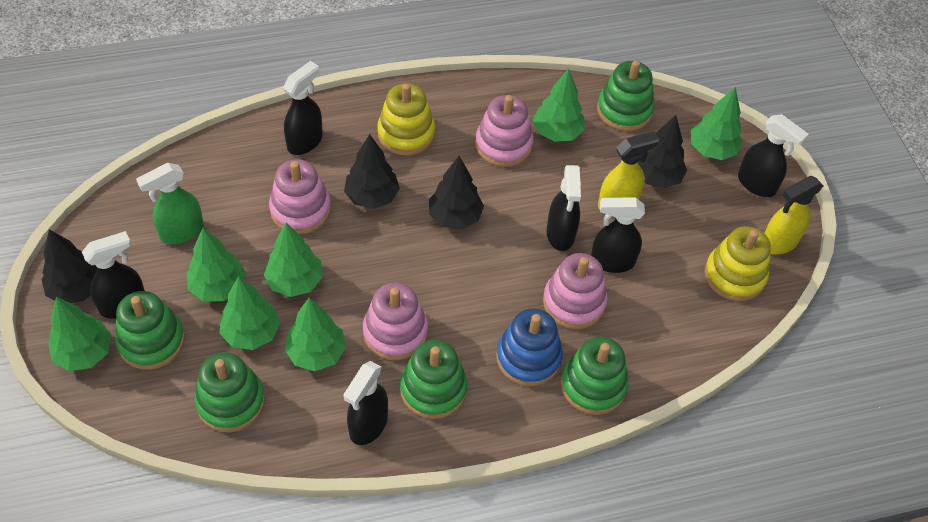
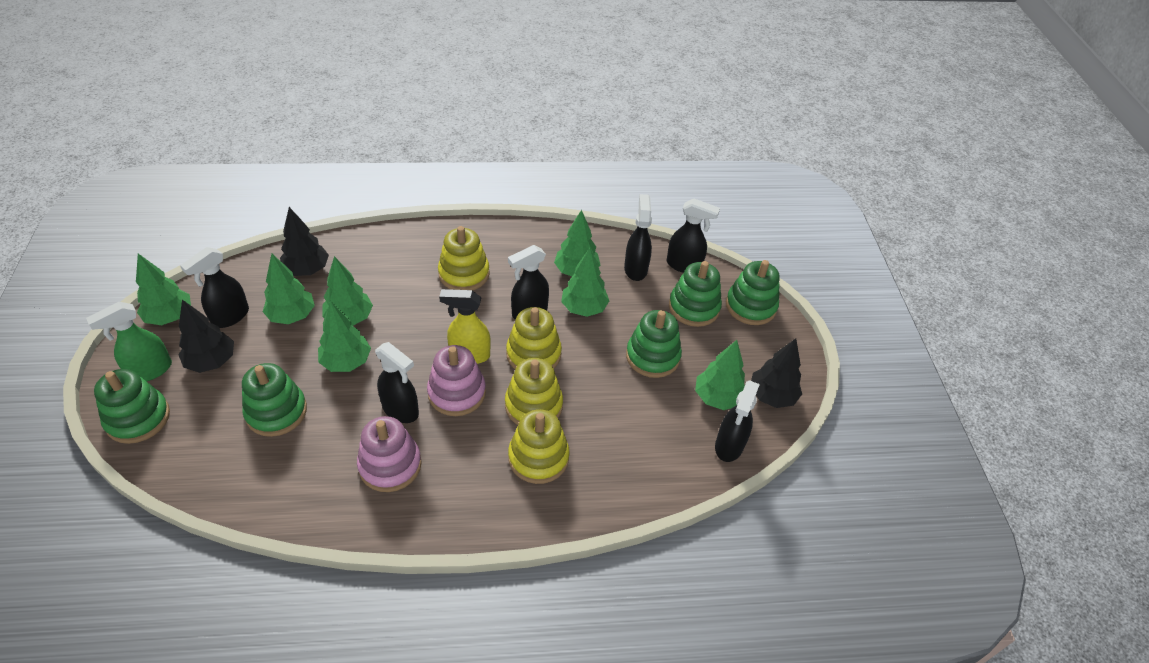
black tree: [41,229,97,303] [344,134,400,209] [429,156,484,230] [638,115,687,189] = 4 -> [179,300,234,373] [280,207,329,276] [751,339,802,408] = 3
blue stacking toy: [496,308,563,386] = 1 -> none = 0
pink stacking toy: [269,159,331,234] [363,283,428,360] [475,95,534,167] [543,253,608,329] = 4 -> [357,416,422,492] [427,345,486,416] = 2
yellow spray bottle: [598,131,659,210] [764,176,823,255] = 2 -> [439,289,490,364] = 1
yellow stacking toy: [377,83,435,156] [704,226,771,301] = 2 -> [438,226,490,290] [505,358,563,425] [506,307,562,369] [508,409,570,484] = 4

